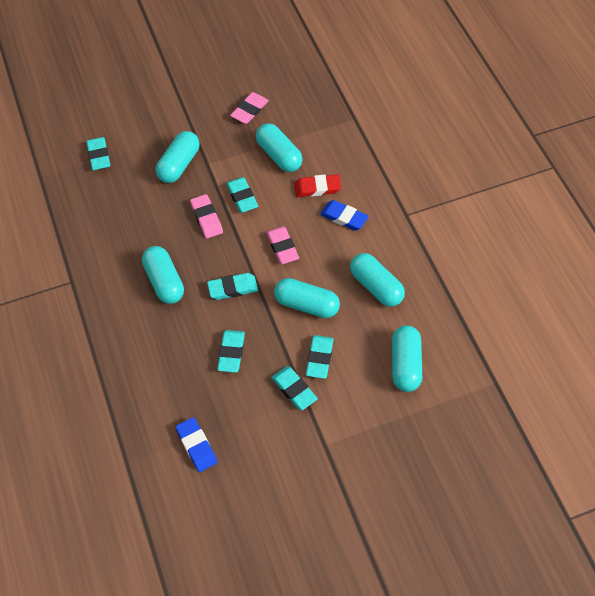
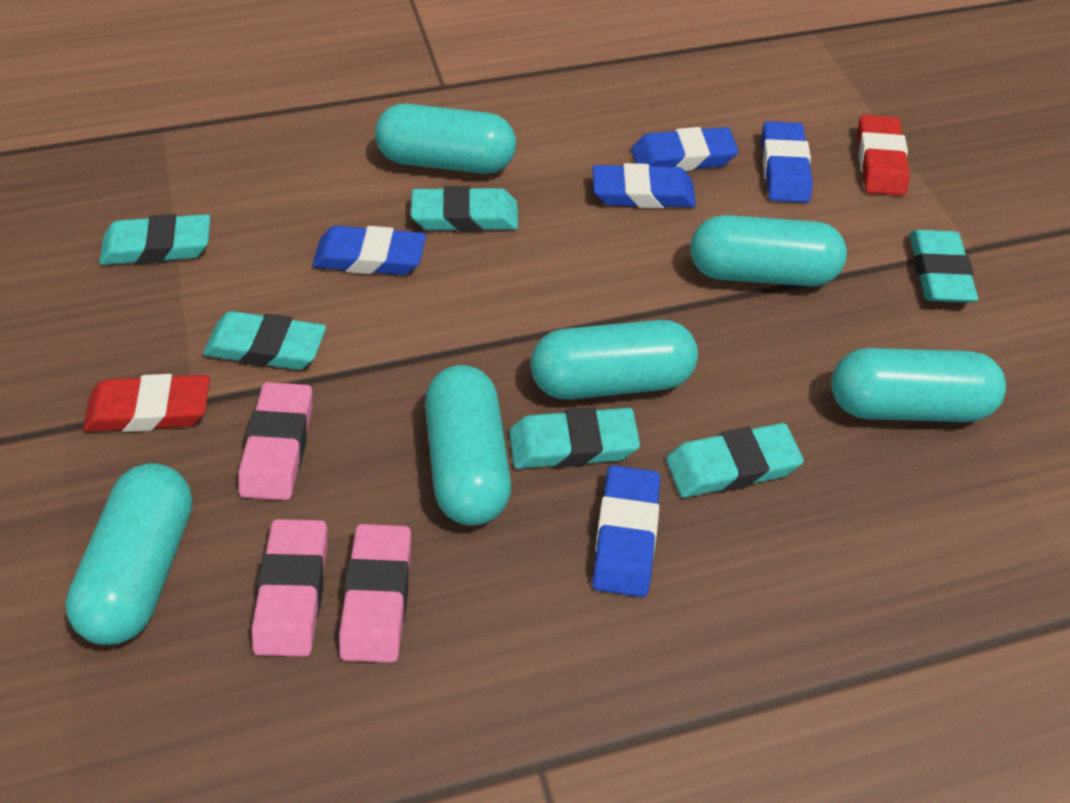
blue eraser: [175,417,217,472] [320,200,369,231] = 2 -> [312,226,426,275] [592,163,696,209] [592,465,660,597] [631,127,739,171] [761,121,813,203] = 5
red eraser: [294,174,341,197] = 1 -> [83,374,210,432] [857,115,910,196] = 2

